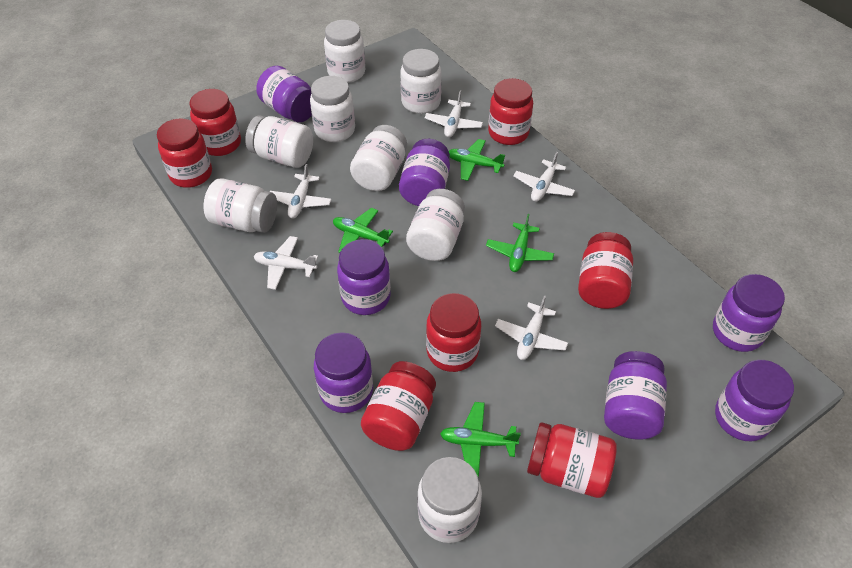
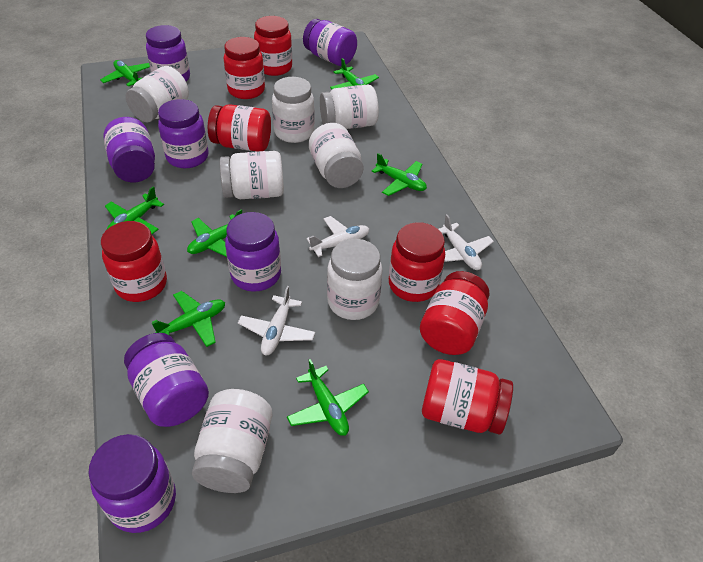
green plane: [333,208,393,253] [440,402,521,477] [449,139,505,181] [486,214,554,272] = 4 -> [100,60,150,86] [105,186,164,234] [152,291,225,347] [187,209,242,257] [287,359,369,436] [330,58,379,89] [371,153,427,196] = 7
white jar: [204,178,277,233] [245,115,313,168] [310,76,355,142] [324,20,365,83] [350,125,407,191] [400,49,442,114] [406,189,465,261] [417,457,482,543] = 8 -> [126,66,189,123] [192,389,272,493] [220,151,284,199] [272,77,315,143] [309,123,363,188] [320,85,379,129] [327,239,383,320] = 7
white plane: [254,236,318,290] [269,164,332,218] [424,90,483,138] [495,295,568,360] [513,152,575,202] = 5 -> [238,286,315,355] [306,216,369,257] [439,214,494,270] = 3

